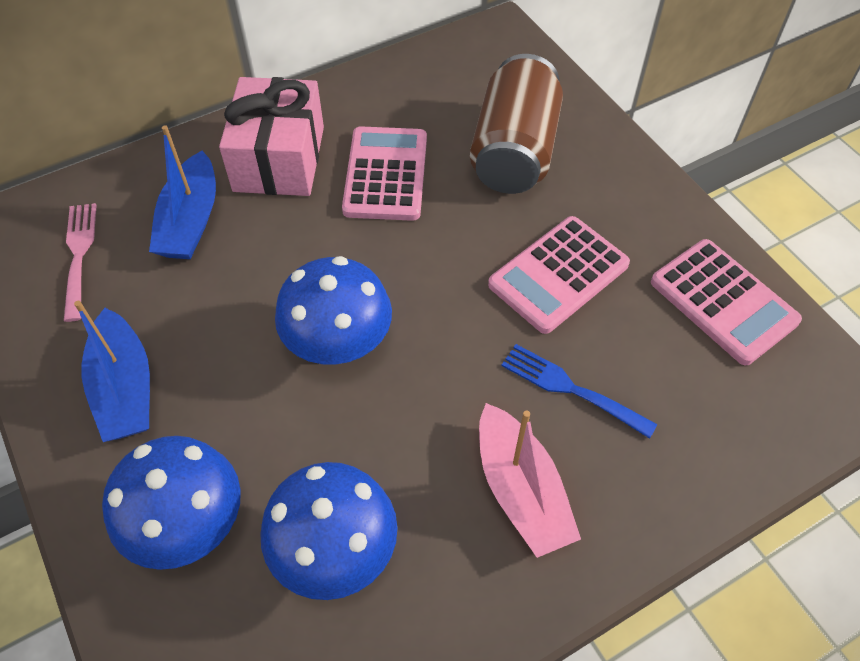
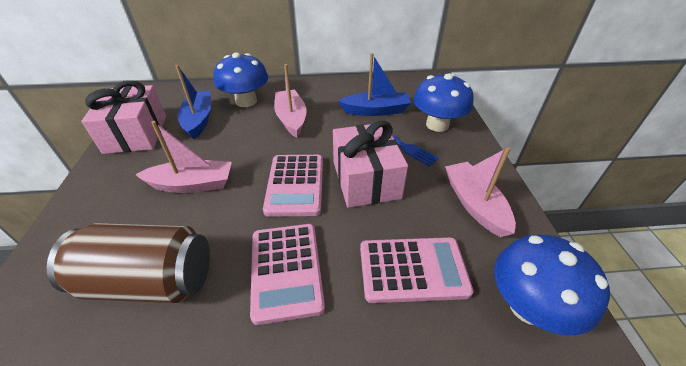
pink boat: [479,403,581,558] = 1 -> [135,121,232,193] [274,64,307,138] [445,147,516,237] = 3
pink fork: [64,203,97,322] = 1 -> none = 0
pink gift: [219,77,324,196] = 1 -> [81,81,166,154] [333,121,408,208] = 2

